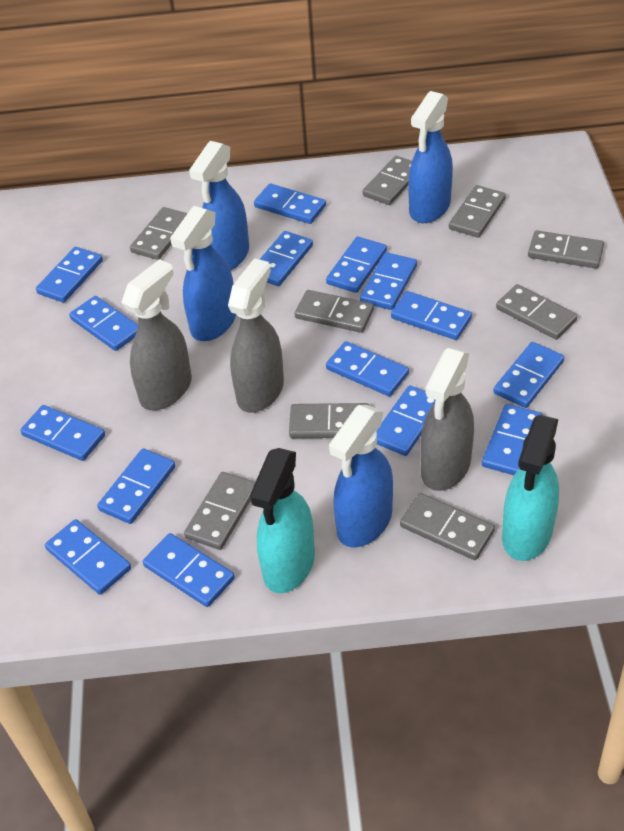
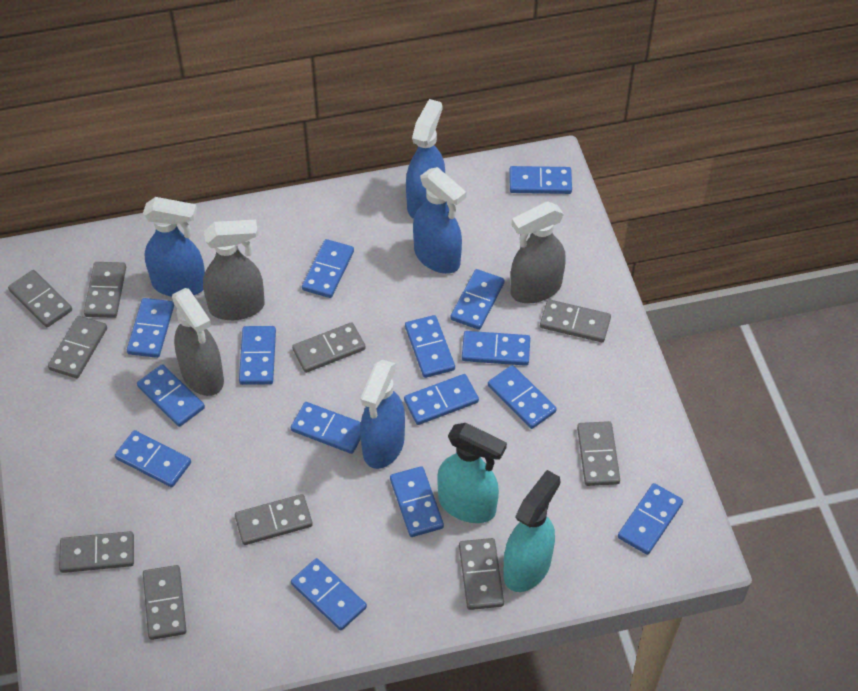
grey domino: [130,207,188,260] [184,472,255,550] [289,403,369,438] [295,290,374,333] [363,156,412,205] [400,493,495,560] [449,185,506,238] [496,284,577,340] [528,230,604,268] = 9 -> [8,270,72,327] [48,316,107,378] [59,531,134,573] [84,262,126,318] [143,565,186,640] [235,494,313,545] [292,322,366,373] [459,538,504,610] [540,299,611,342] [577,421,620,486] = 10

